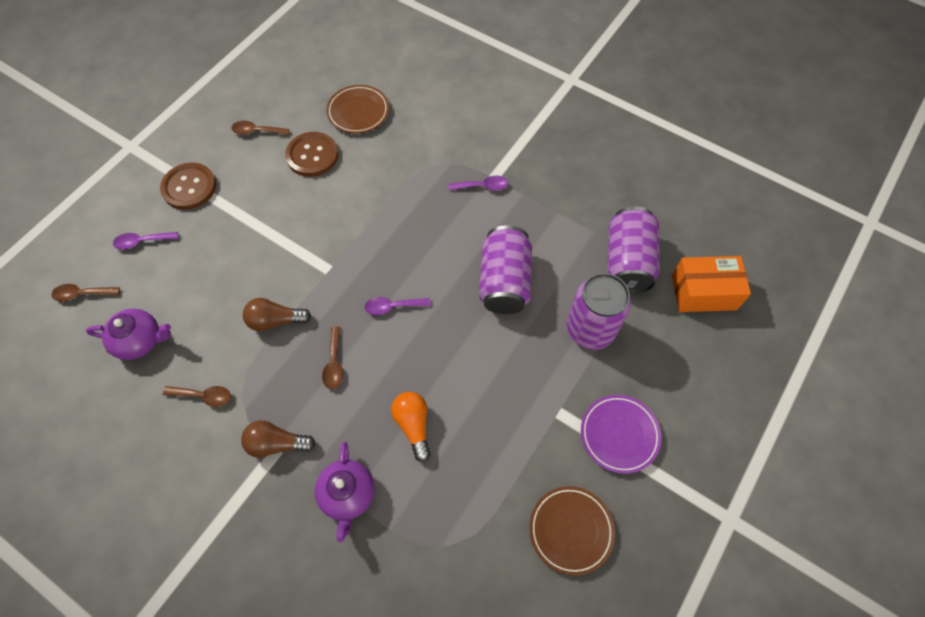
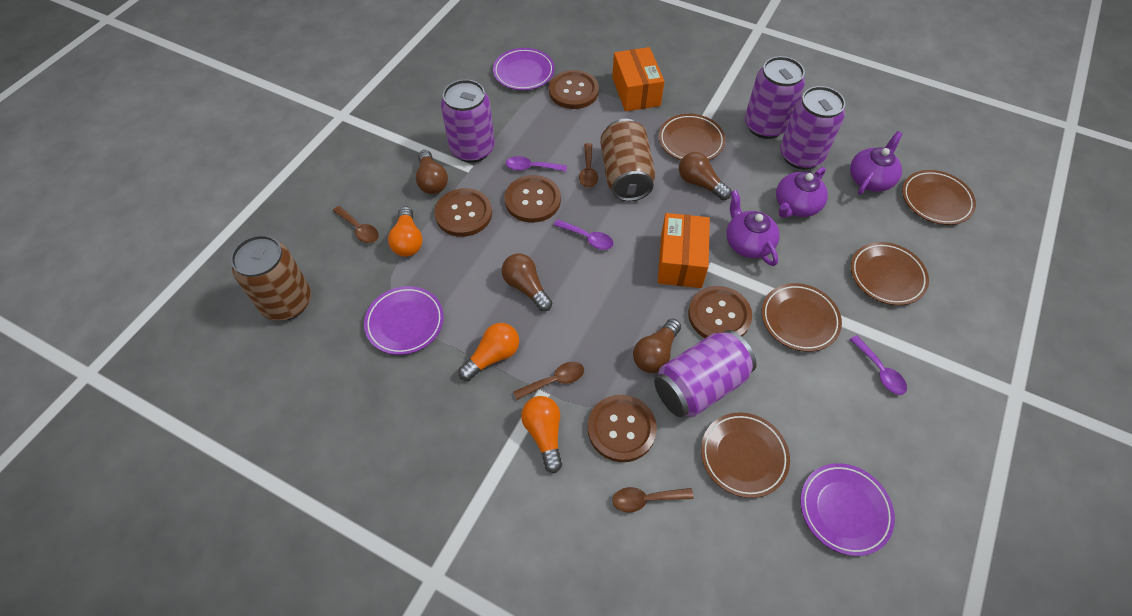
brown button: [160,162,216,210] [285,132,339,177] = 2 -> [434,188,492,237] [505,175,561,223] [549,70,599,109] [588,395,657,462] [688,286,752,338] = 5
brown can: none = 0 -> [231,235,311,321] [600,119,656,202] = 2
brown light bulb: [241,420,316,458] [243,298,312,331] = 2 -> [416,150,448,194] [502,253,552,311] [633,319,681,373] [679,152,732,200] = 4
brown plate: [326,85,389,134] [529,486,615,576] = 2 -> [659,114,725,160] [701,412,790,498] [762,283,842,352] [851,242,929,305] [902,170,976,225] = 5
orange box: [672,256,751,312] = 1 -> [612,47,665,111] [658,213,710,288] = 2
orange light bulb: [391,392,431,462] = 1 -> [388,206,422,257] [458,323,519,381] [521,396,562,473] = 3
purple can: [479,225,532,314] [567,273,631,350] [608,206,660,294] = 3 -> [441,79,495,163] [654,330,757,417] [745,56,805,139] [780,86,845,169] = 4
purple plate: [581,395,661,474] = 1 -> [364,286,444,355] [493,48,555,90] [800,463,895,556] = 3
purple teapot: [86,309,171,360] [315,442,374,542] = 2 -> [726,190,780,266] [776,167,828,218] [850,131,902,195] = 3

